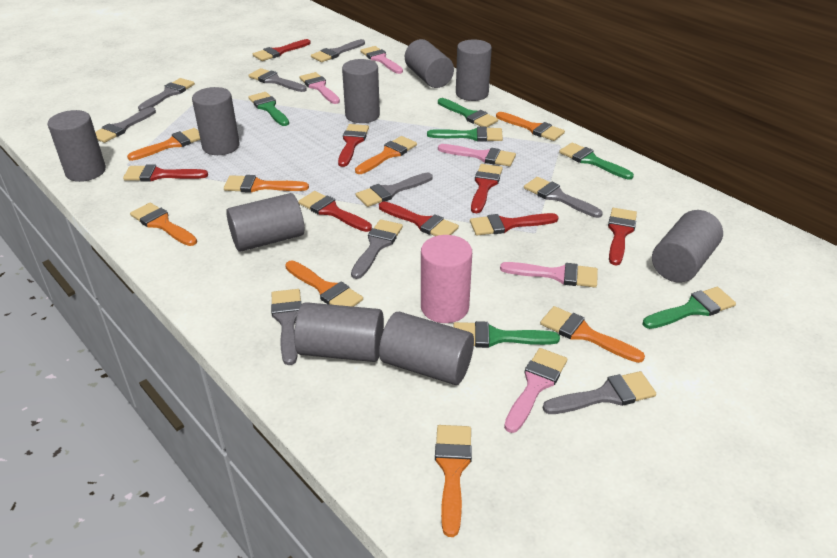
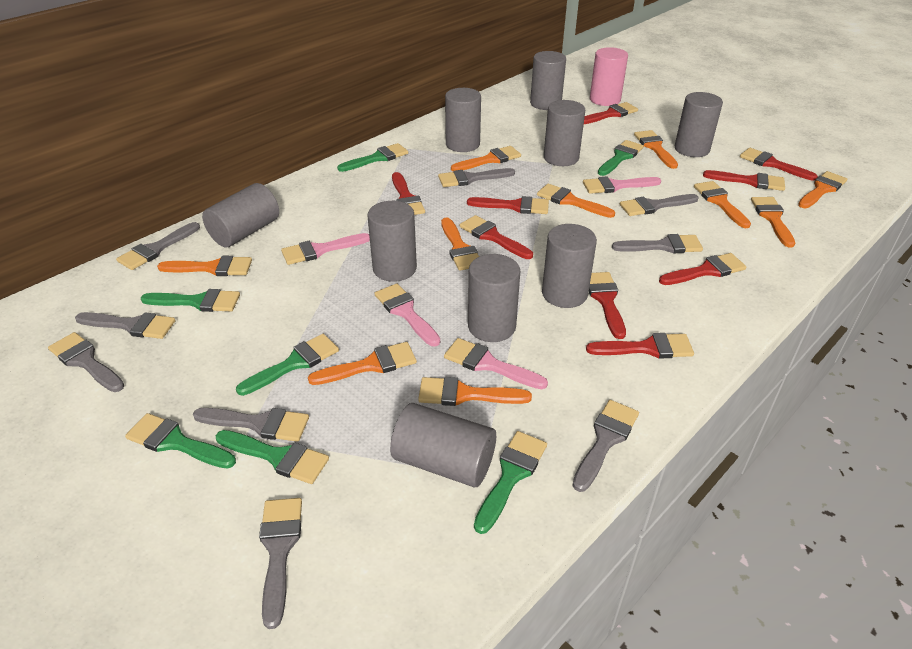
green brush: [248,92,289,126] [427,126,503,142] [438,98,498,127] [453,321,560,348] [559,143,634,180] [643,287,736,329] = 6 -> [125,413,236,469] [141,289,240,312] [216,430,329,484] [236,334,339,396] [337,143,408,172] [474,431,547,534] [598,140,644,176] = 7
orange brush: [127,128,200,161] [130,203,197,246] [224,175,309,193] [285,260,363,307] [355,136,417,174] [435,425,472,537] [496,112,565,141] [540,306,645,363] = 8 -> [157,256,252,276] [308,342,417,385] [418,377,532,406] [441,217,479,271] [451,146,521,171] [537,184,615,218] [634,130,678,169] [694,181,751,228] [751,197,795,247] [798,171,848,208] = 10
pink brush: [300,72,340,104] [360,46,403,74] [438,144,516,166] [500,262,598,288] [504,348,567,433] = 5 -> [281,233,370,265] [374,284,440,347] [444,338,548,389] [583,176,662,194] = 4
red brush: [123,164,208,182] [253,39,311,61] [298,191,372,232] [338,124,369,167] [379,201,459,236] [470,213,558,235] [471,164,503,213] [608,208,637,265] = 8 -> [392,172,425,215] [459,215,533,259] [467,196,549,214] [584,102,638,124] [586,333,694,359] [589,272,626,339] [659,253,746,285] [703,170,785,191] [740,148,818,181] = 9

